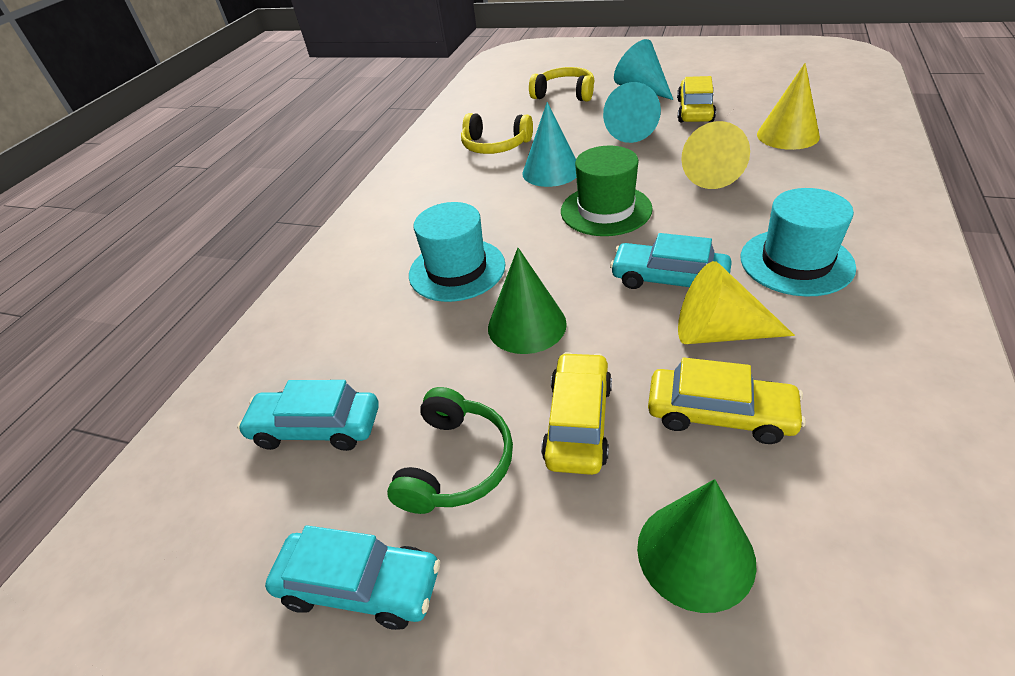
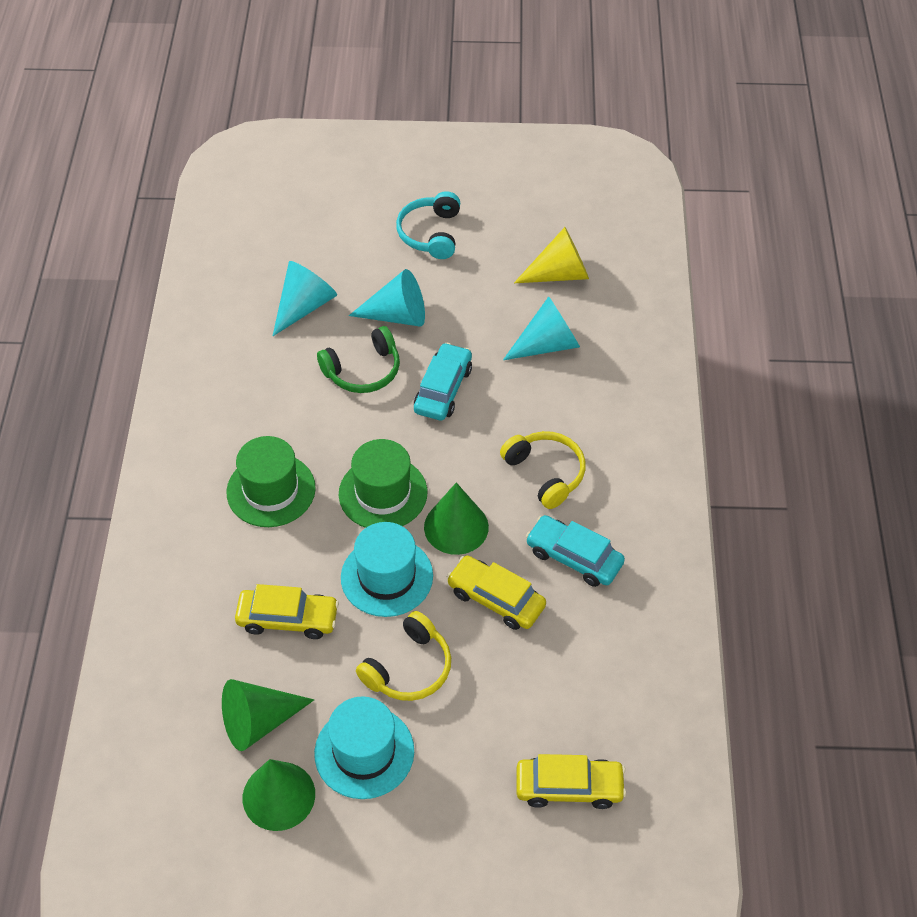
green cone: [488,248,567,354] [637,479,757,613] = 2 -> [222,679,314,751] [243,759,315,831] [424,482,489,555] = 3
green hat: [561,146,653,236] = 1 -> [226,436,316,527] [339,439,427,528] = 2
turquoise car: [237,380,379,451] [265,525,440,630] [610,233,732,289] = 3 -> [414,343,472,420] [526,515,625,587] = 2
turquoise headphones: none = 0 -> [396,191,460,259] = 1
yellow cone: [678,261,795,344] [681,121,750,189] [757,63,820,150] = 3 -> [514,227,589,283] = 1

